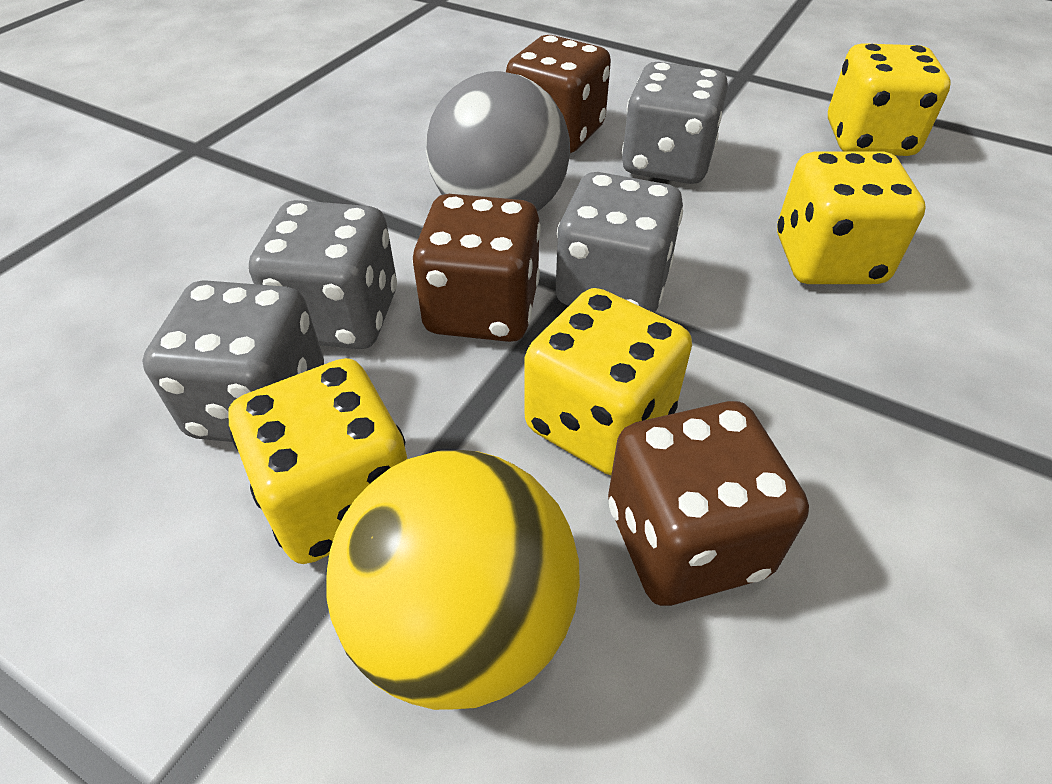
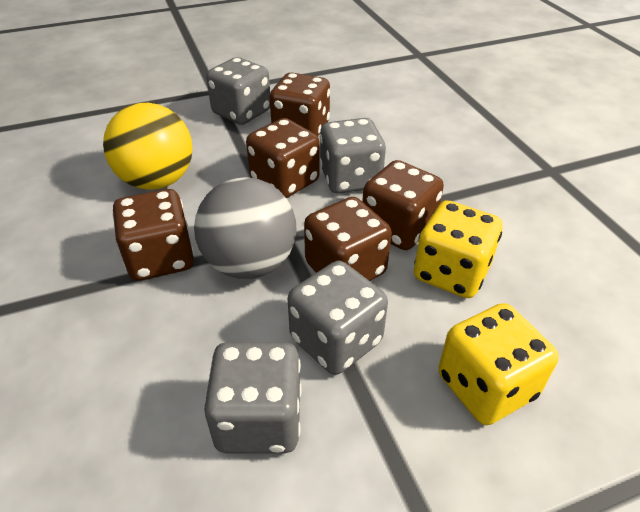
brown dice: [412,194,541,342] [506,35,611,153] [608,401,809,606] = 3 -> [112,189,194,281] [246,118,320,198] [270,73,330,136] [304,197,392,281] [362,160,444,250] = 5
yellow dice: [229,358,407,564] [524,288,692,475] [777,151,926,284] [828,43,951,156] = 4 -> [414,201,502,298] [438,303,559,425] = 2

